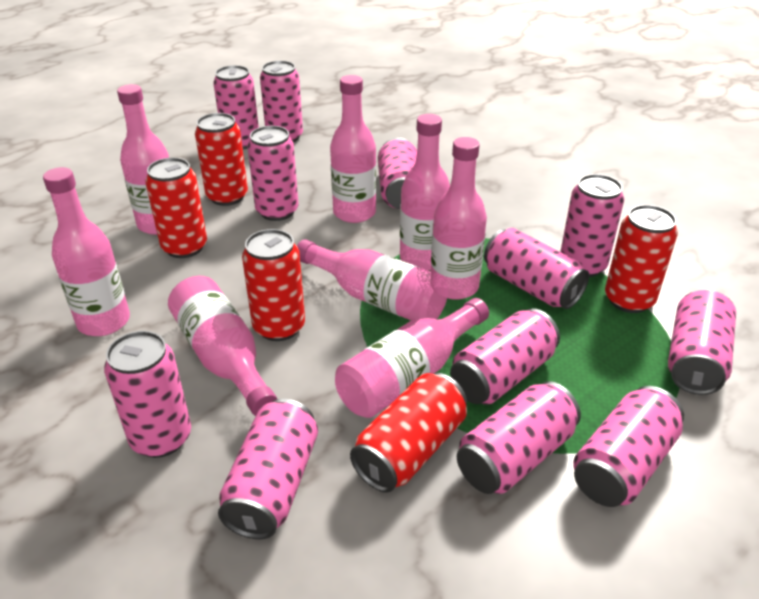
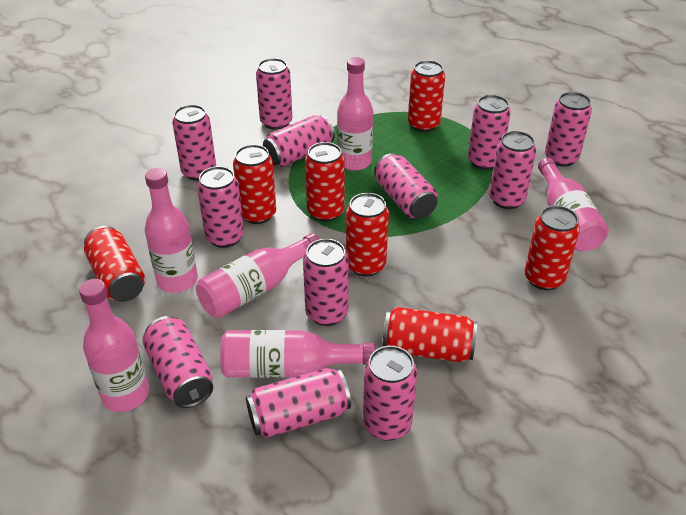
pink bottle: [43,167,130,336] [117,84,169,235] [168,276,277,416] [297,239,448,321] [330,75,376,223] [335,298,489,418] [400,114,450,271] [431,137,487,300] = 8 -> [79,279,149,412] [145,168,198,293] [196,233,319,318] [220,330,375,378] [337,57,373,171] [538,158,609,251] = 6
red can: [145,158,207,258] [195,113,248,206] [242,229,305,341] [350,373,467,493] [605,205,678,313] = 5 -> [84,226,145,302] [233,144,276,224] [305,142,345,222] [346,193,389,276] [383,307,477,362] [408,60,445,132] [525,206,580,290] = 7

